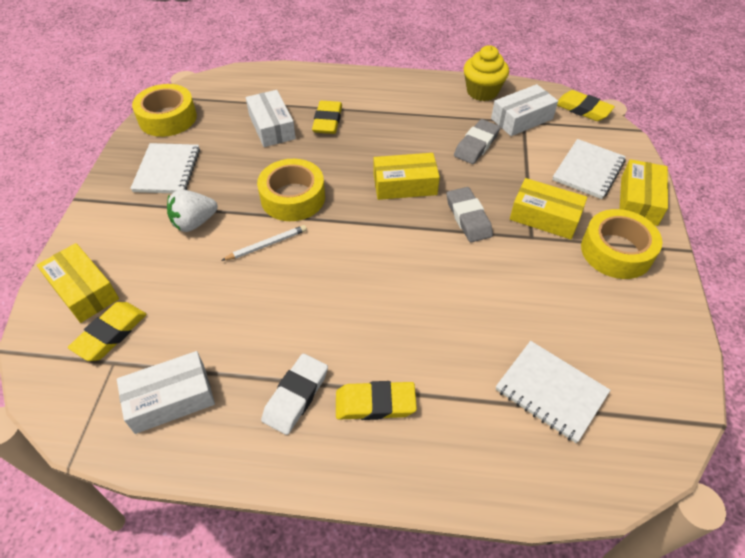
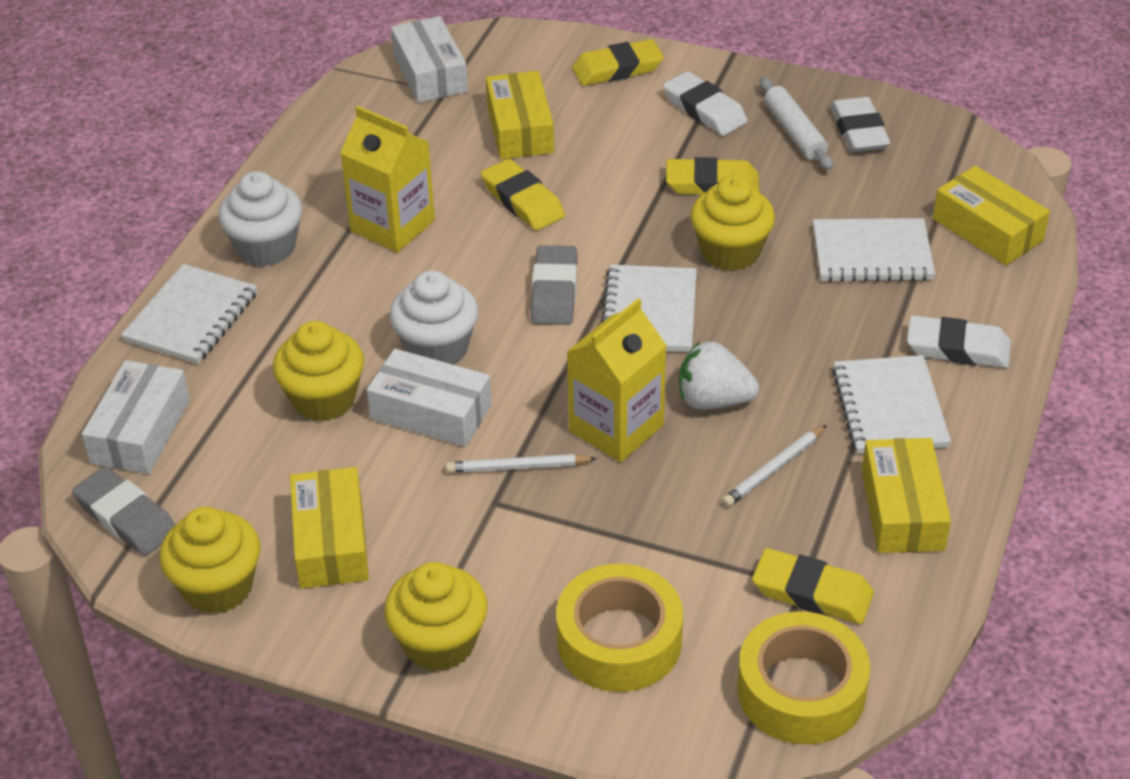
white cupcake: none = 0 -> [218,171,302,266] [389,270,478,364] = 2
white eraser: [261,354,328,435] = 1 -> [663,71,748,136] [831,97,891,152] [907,315,1011,368] = 3
white notebook: [130,143,200,193] [496,341,611,443] [552,139,626,199] = 3 -> [121,264,257,364] [601,265,697,352] [813,218,935,282] [832,355,951,454] = 4
white pencil: [221,225,307,261] = 1 -> [446,454,597,473] [722,425,827,507] = 2
white rolling pin: none = 0 -> [760,77,833,170] = 1
yellow carton: none = 0 -> [340,106,435,253] [567,298,667,462] = 2
yellow cupcake: [463,45,509,101] = 1 -> [159,507,260,614] [273,321,364,422] [384,562,488,671] [690,175,775,271] = 4
yellow tape: [132,84,197,137] [257,159,325,221] [581,209,663,279] = 3 -> [556,564,683,692] [737,611,870,745] = 2

